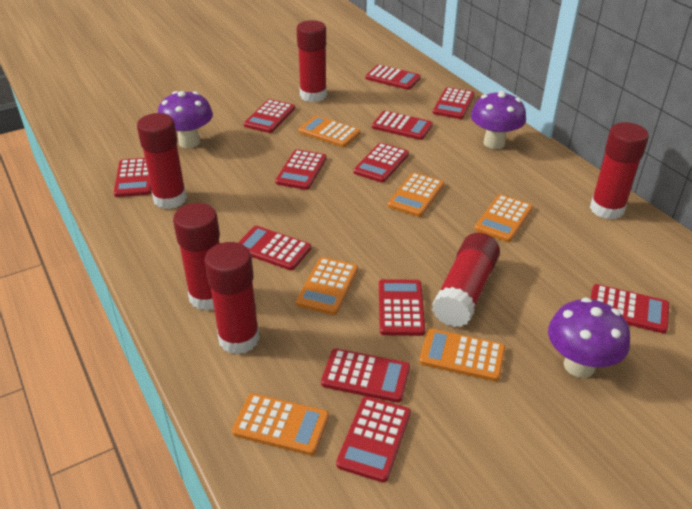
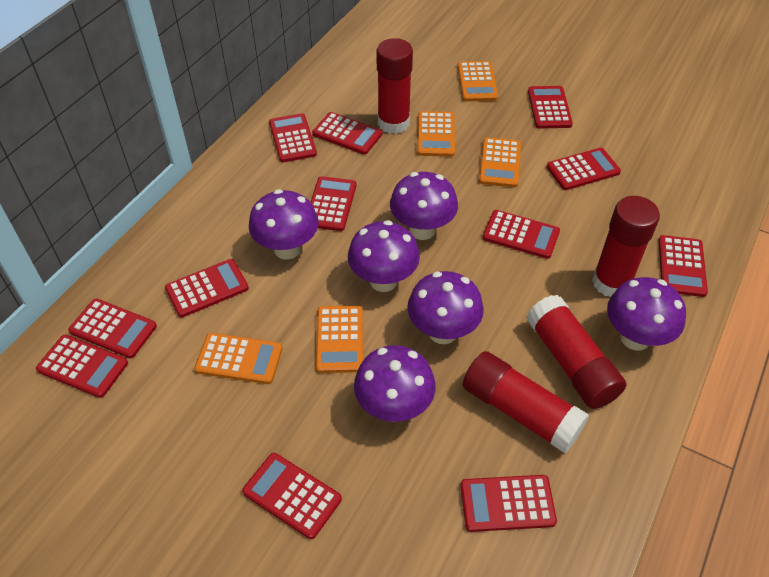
orange calculator: [232,393,329,456] [296,257,358,315] [299,116,360,147] [388,172,444,217] [419,329,505,382] [474,194,533,242] = 6 -> [194,333,282,384] [316,306,363,373] [417,111,455,157] [457,61,498,102] [479,137,521,188] = 5
purple mushroom: [158,91,213,148] [471,91,526,149] [548,297,630,378] = 3 -> [249,189,319,260] [348,220,420,292] [354,345,436,422] [390,172,458,240] [407,271,484,344] [607,277,686,350] = 6
red glue stick: [137,113,187,209] [173,203,220,311] [204,242,260,354] [296,20,327,102] [432,233,500,327] [590,122,649,219] = 6 -> [377,38,413,134] [463,351,589,453] [526,295,626,409] [592,196,660,297] = 4

